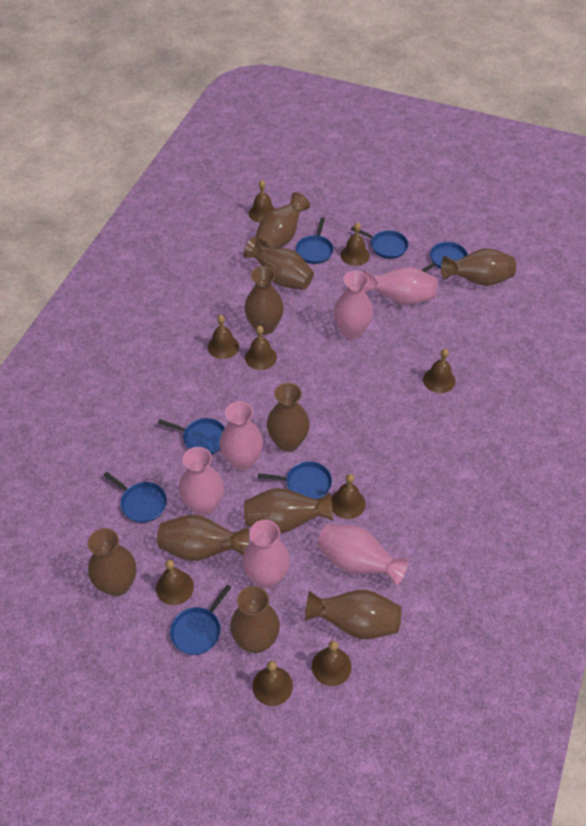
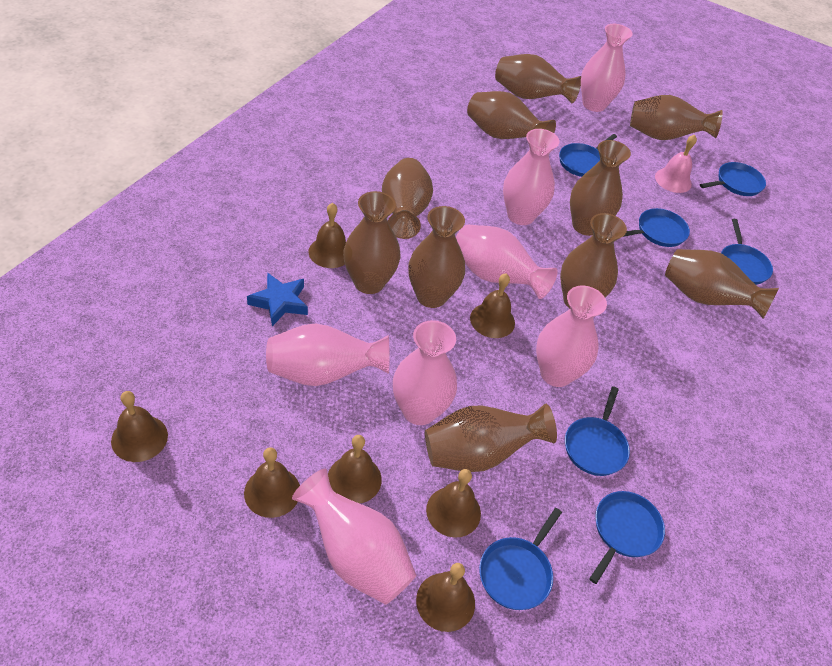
blue star: none = 0 -> [247,273,308,326] = 1
brown bell: [156,560,194,605] [208,315,239,359] [245,326,277,370] [249,180,275,223] [252,661,293,706] [312,641,352,686] [331,474,366,519] [341,222,370,266] [423,349,456,393] = 9 -> [111,391,168,462] [244,447,300,518] [309,203,346,268] [328,435,382,504] [416,563,475,632] [426,469,481,538] [470,274,515,338] = 7
pink bell: none = 0 -> [655,134,697,193] = 1
pink vase: [179,447,224,516] [220,401,263,470] [242,520,290,588] [318,524,409,585] [334,271,373,339] [363,267,437,305] = 6 -> [266,323,389,386] [292,469,416,605] [393,320,457,425] [456,225,558,299] [503,129,559,225] [536,286,607,387] [581,24,633,112] = 7

